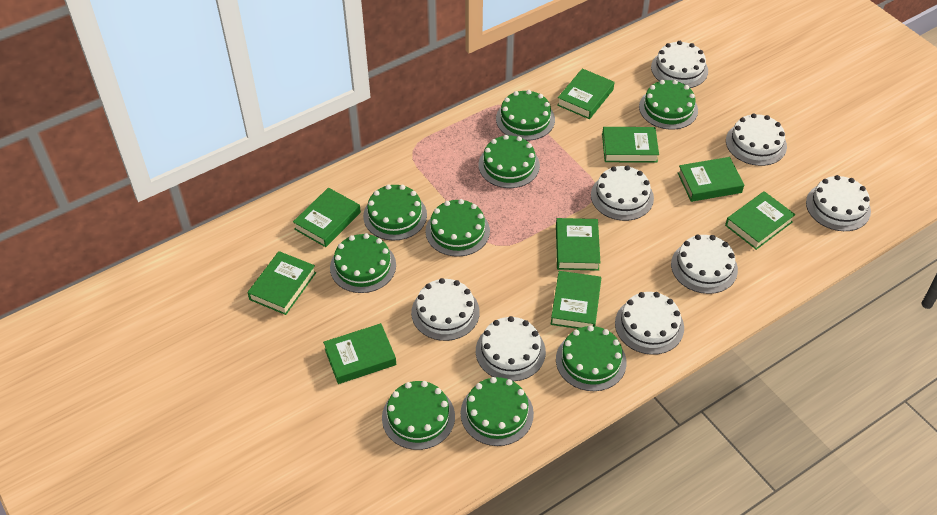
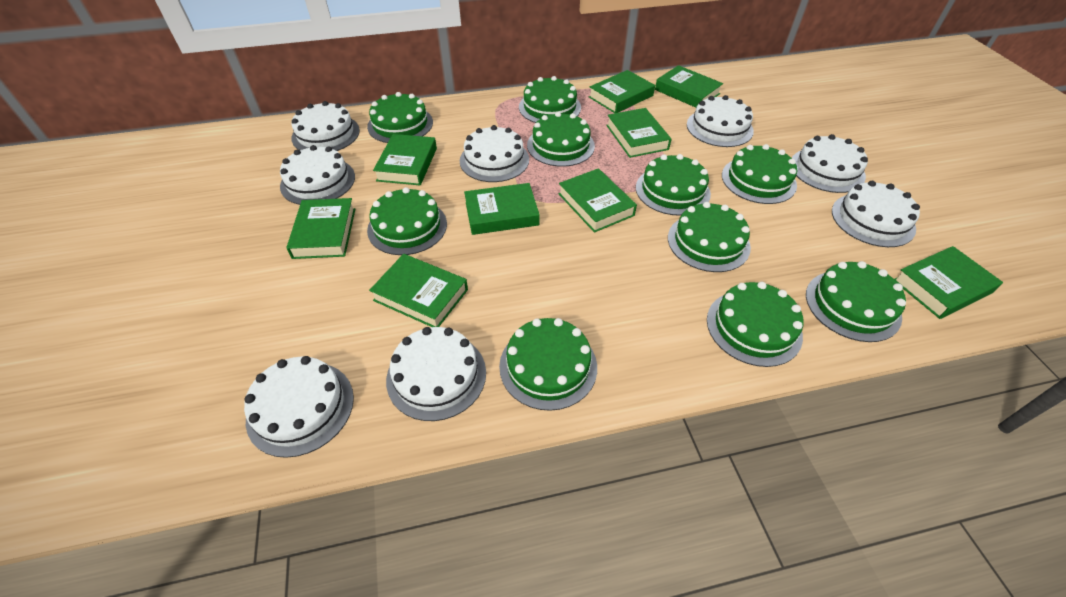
green cake: [330,233,396,293] [363,184,427,241] [382,381,455,450] [426,199,490,257] [461,377,534,446] [479,135,540,188] [496,90,555,141] [556,325,627,391] [639,80,698,130] = 9 -> [367,92,433,143] [367,187,447,255] [499,318,597,411] [519,76,581,123] [527,112,595,167] [636,154,711,216] [668,202,751,272] [707,282,804,367] [722,144,797,204] [806,261,906,342] = 10

